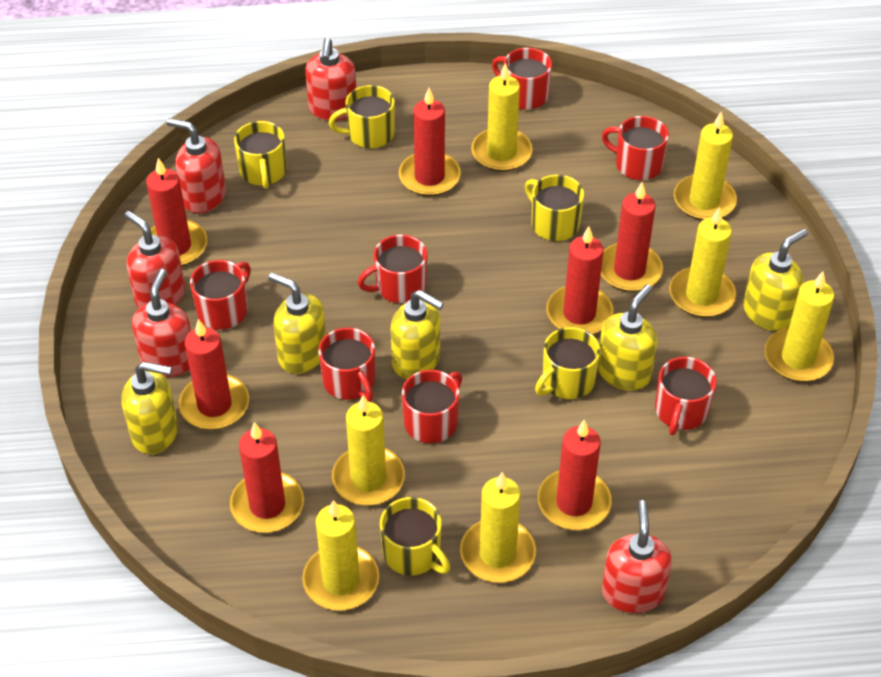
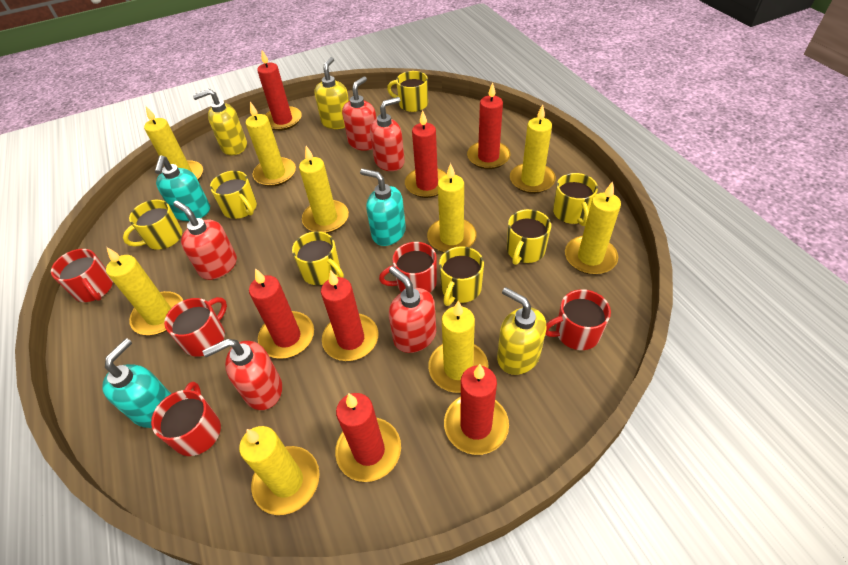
red mug: [190,260,251,330] [318,328,375,402] [358,234,427,303] [402,370,462,443] [492,48,552,110] [602,116,669,180] [655,357,717,435] = 7 -> [51,249,113,302] [151,381,221,456] [164,297,227,357] [379,242,437,293] [545,289,611,350] = 5
turquoise soap dispenser: none = 0 -> [102,338,171,428] [155,155,210,221] [360,168,406,246] = 3
yellow candle: [302,500,379,611] [332,395,405,505] [460,472,536,583] [471,63,533,172] [669,207,736,317] [674,112,737,220] [765,272,834,382] = 7 -> [106,247,183,335] [144,106,203,181] [239,426,320,515] [246,102,296,187] [299,146,349,233] [427,163,477,253] [428,301,489,393] [510,104,556,194] [565,181,621,275] = 9
yellow mug: [234,121,286,189] [329,85,395,148] [380,497,450,575] [525,175,584,241] [535,327,600,399] = 5 -> [123,200,182,250] [210,171,257,219] [292,231,344,285] [387,71,428,112] [439,246,484,306] [507,209,551,265] [553,173,598,226] = 7
yellow soap dispenser: [122,362,178,454] [268,273,326,374] [391,290,444,379] [598,284,657,391] [743,229,808,331] = 5 -> [193,89,247,155] [314,57,349,129] [497,287,547,375] = 3

